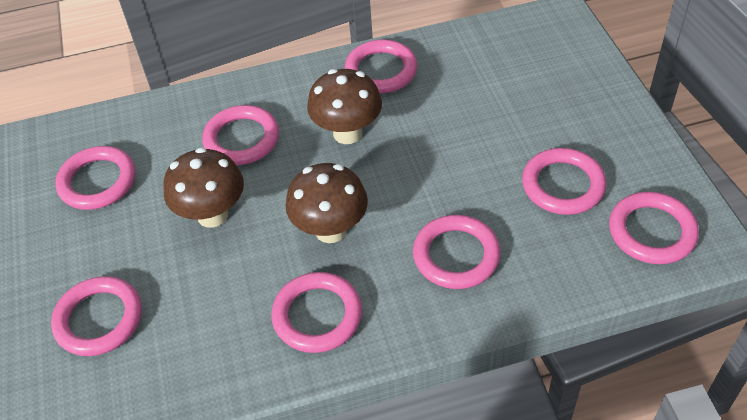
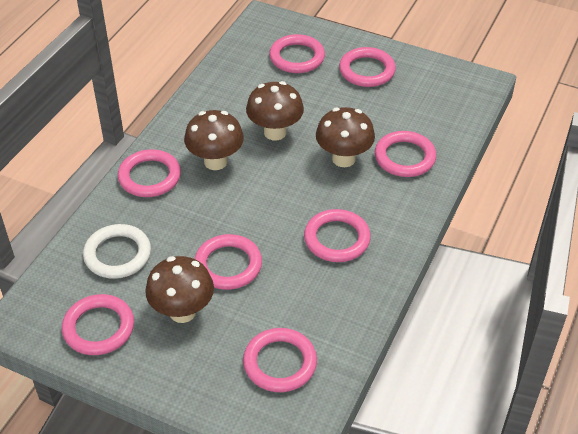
brown mushroom: [163,147,244,228] [286,163,368,243] [307,69,382,144] = 3 -> [145,256,214,323] [184,110,244,170] [246,81,304,140] [316,107,375,167] = 4
white ring: none = 0 -> [83,224,151,279] = 1

